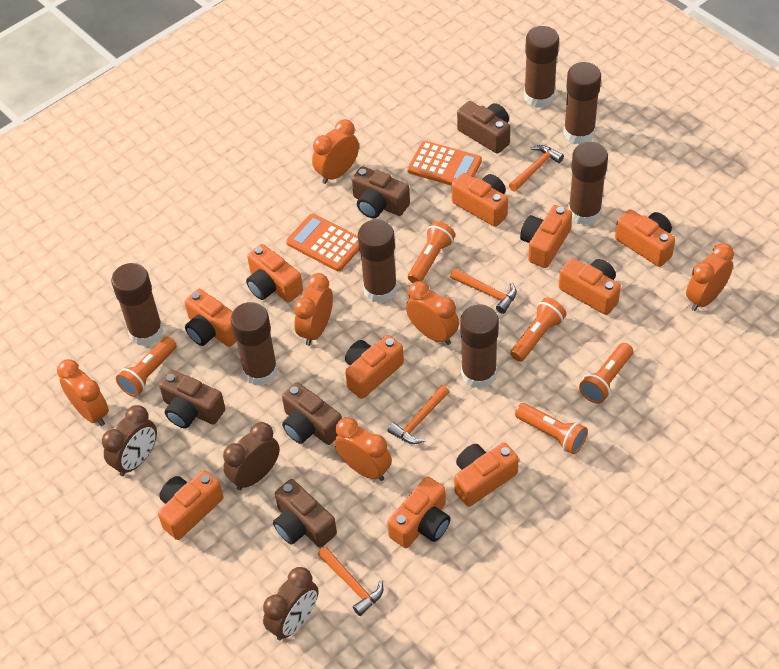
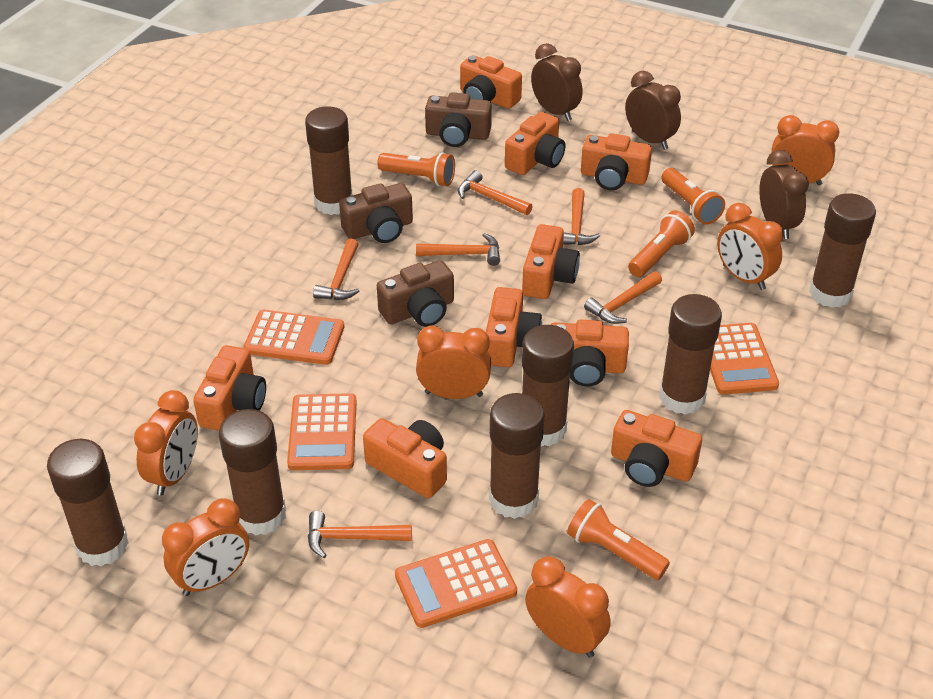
brown camera: [159,370,225,428] [273,479,337,548] [282,382,342,445] [352,166,410,218] [457,101,510,154] = 5 -> [339,183,413,243] [377,260,454,327] [425,92,492,147] = 3
orange calculator: [286,213,359,271] [407,141,482,186] = 2 -> [243,310,344,365] [287,393,357,470] [395,539,517,628] [710,323,779,395] = 4
orange camera: [158,470,224,540] [184,289,237,347] [246,244,303,302] [345,335,404,399] [387,476,451,548] [452,173,508,227] [454,443,519,507] [520,205,572,268] [559,258,621,315] [615,209,675,267] = 10 -> [193,345,266,431] [363,418,447,498] [460,55,522,109] [486,287,542,367] [505,112,565,175] [522,224,580,299] [551,319,629,386] [581,133,652,190] [611,410,702,487] = 9
orange flashlight: [116,337,177,397] [408,221,455,283] [510,298,566,362] [515,403,588,454] [579,343,633,404] = 5 -> [377,152,455,186] [567,499,670,580] [628,210,695,277] [661,168,725,224] = 4
orange hammer: [318,547,383,616] [388,385,450,444] [450,268,517,314] [509,145,564,192] = 4 -> [308,511,412,558] [313,238,360,300] [416,233,500,266] [458,170,533,215] [563,188,600,245] [584,271,662,324] = 6

